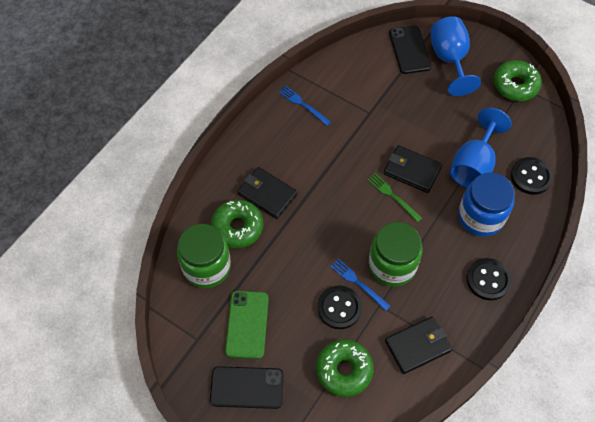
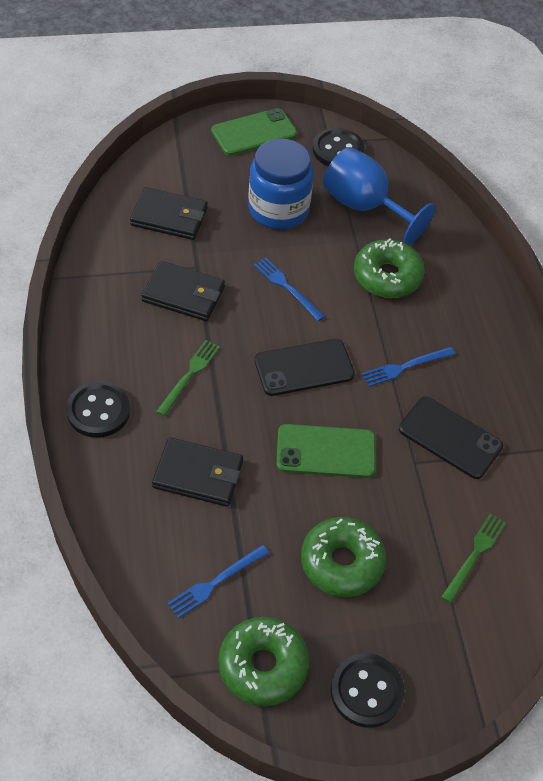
blue fork: [279,86,331,126] [330,258,390,311] = 2 -> [167,545,269,618] [254,258,325,321] [362,347,455,387] = 3
blue goblet: [430,16,481,96] [450,108,511,188] = 2 -> [323,147,435,245] = 1
green fork: [367,173,422,222] = 1 -> [156,340,220,416] [441,514,506,603] = 2
green jar: [177,224,231,288] [368,222,423,287] = 2 -> none = 0
green phone: [225,291,269,359] = 1 -> [211,108,297,156] [276,424,376,478] = 2

